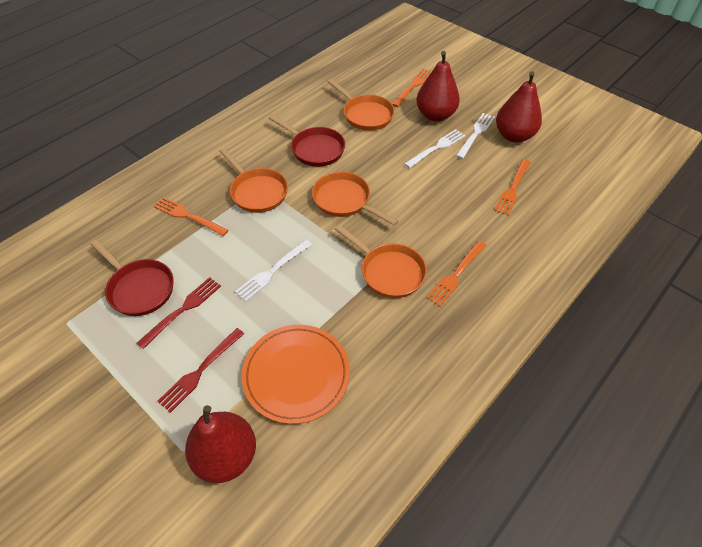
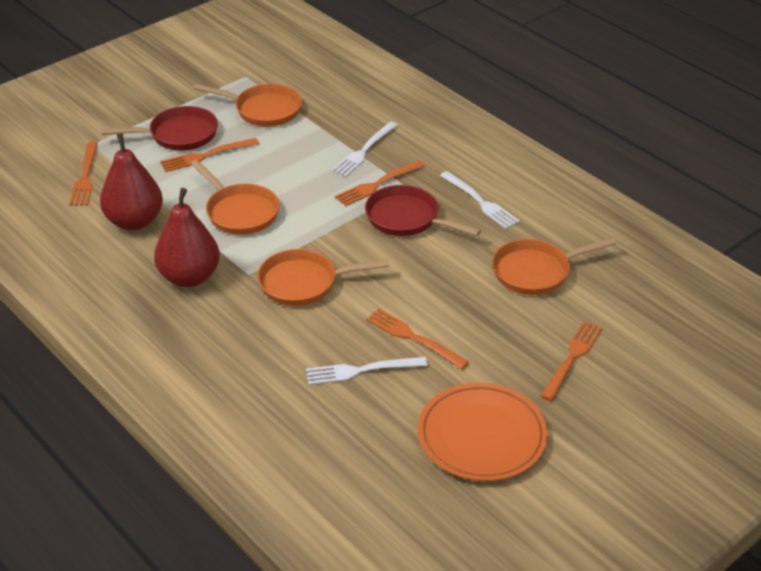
orange fork: [154,197,229,236] [392,69,430,107] [427,241,486,307] [494,159,530,216] = 4 -> [69,142,98,206] [160,138,259,172] [335,160,425,206] [366,309,469,369] [540,321,603,401] = 5
red fork: [137,277,221,349] [157,328,244,413] = 2 -> none = 0
red pear: [185,405,256,483] [416,51,460,122] [496,71,542,143] = 3 -> [100,133,163,230] [154,188,220,287] = 2

